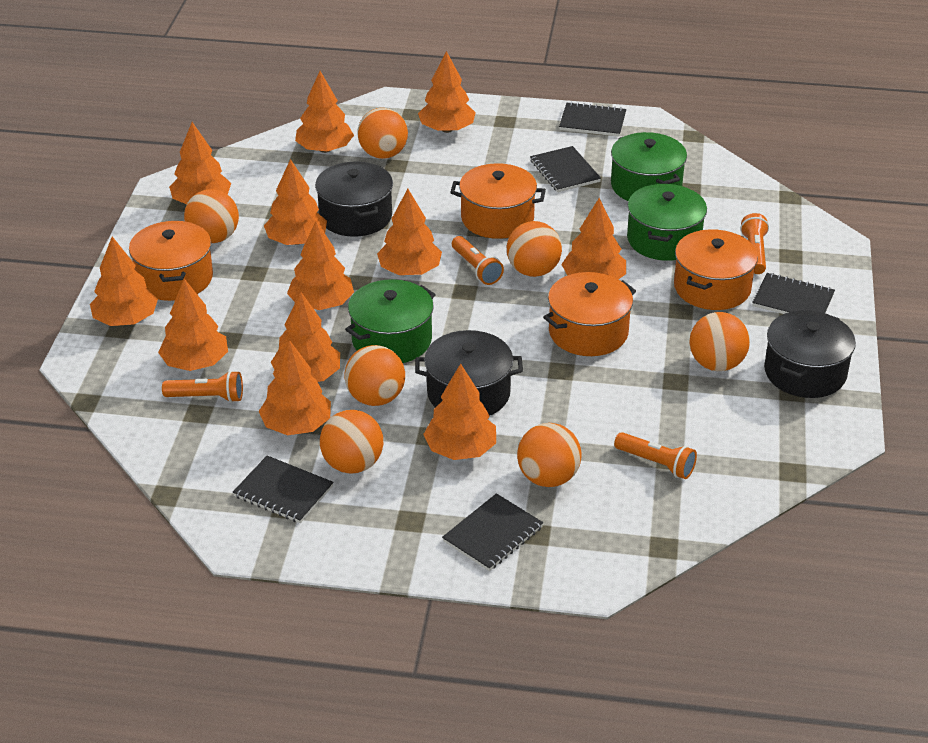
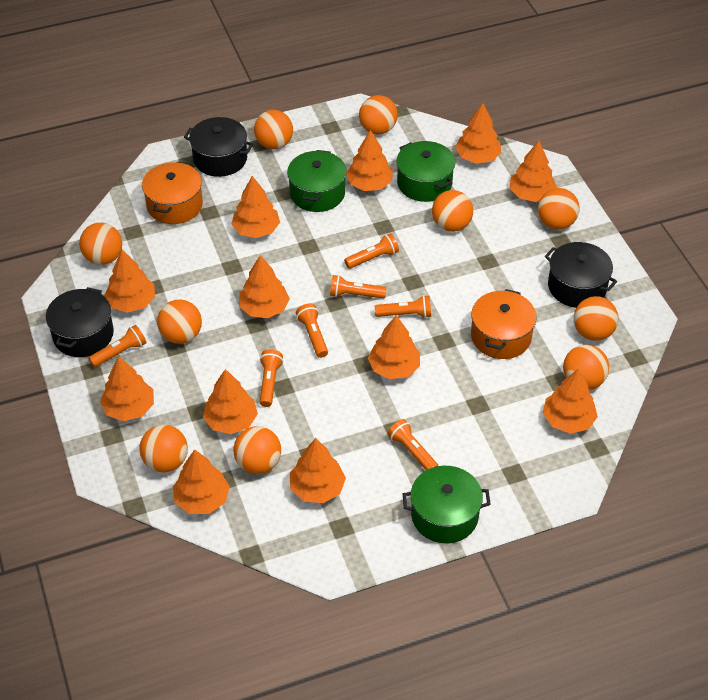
black notebook: [233,456,334,523] [442,493,543,571] [530,146,601,192] [559,102,626,137] [752,273,835,314] = 5 -> none = 0
orange ball: [184,189,239,243] [320,410,383,474] [344,345,405,406] [357,108,408,159] [507,221,562,277] [517,423,582,487] [689,312,750,371] = 7 -> [79,223,122,265] [139,425,188,472] [157,299,202,344] [233,426,281,474] [254,110,293,149] [359,95,398,135] [432,190,473,232] [538,188,580,230] [563,345,609,390] [574,296,618,341] = 10
orange flashlight: [162,371,243,403] [452,236,504,285] [614,432,697,479] [740,213,769,274] = 4 -> [89,325,146,367] [260,349,283,407] [296,304,328,358] [330,275,386,299] [344,233,399,269] [375,295,431,318] [388,419,438,470] = 7
orange pot: [129,221,213,301] [450,163,546,239] [543,272,636,356] [674,229,758,310] = 4 -> [142,161,203,224] [471,289,537,359] = 2

